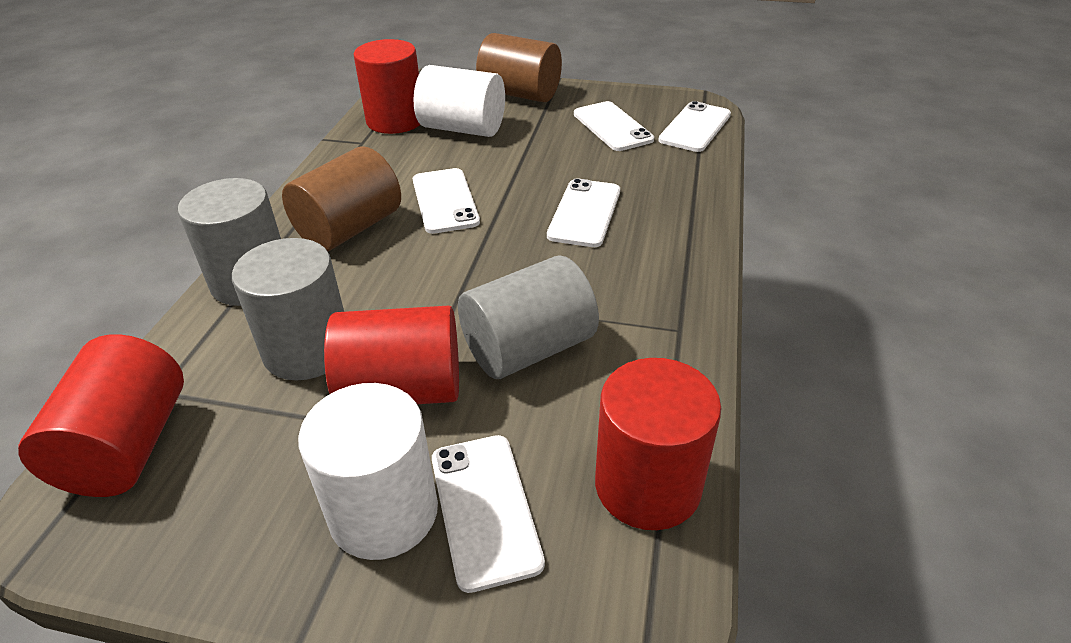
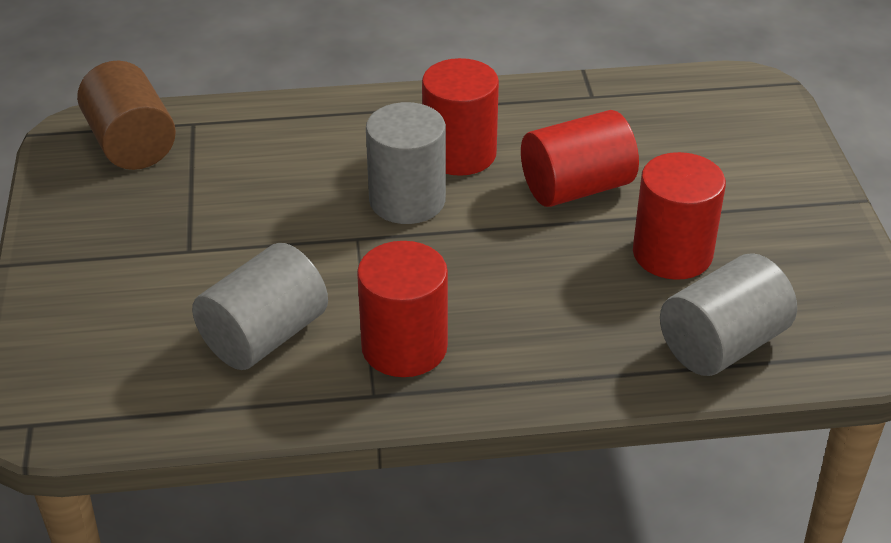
brown cylinder: [282,146,401,251] [476,33,562,103] = 2 -> [77,61,176,170] = 1
white cylinder: [298,383,438,560] [414,65,505,137] = 2 -> none = 0
white phone: [413,168,480,234] [432,435,545,593] [547,178,620,247] [574,101,654,151] [658,101,731,152] = 5 -> none = 0

